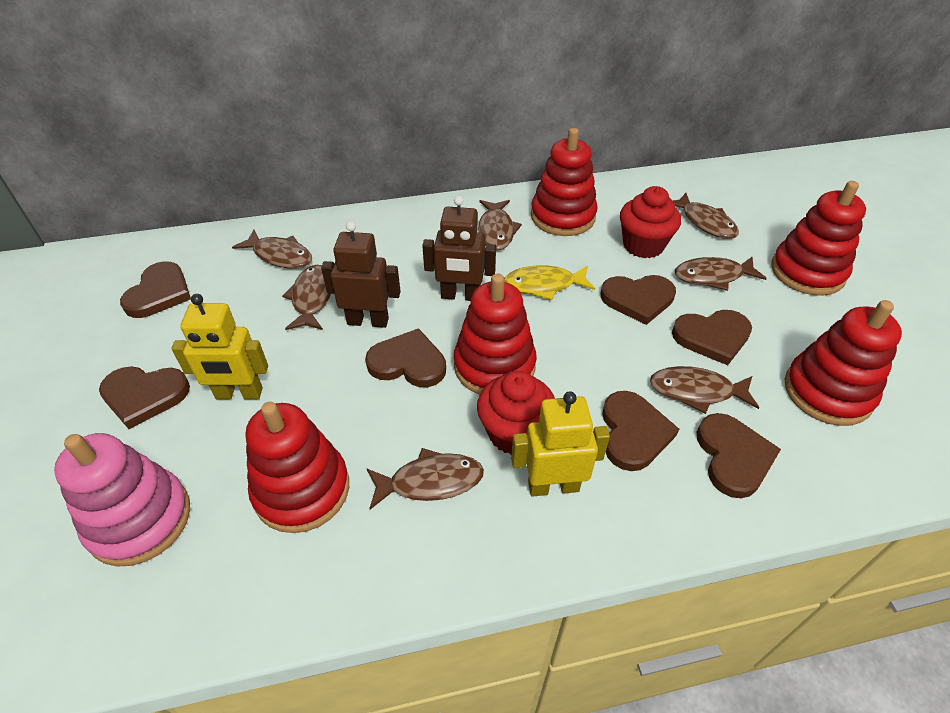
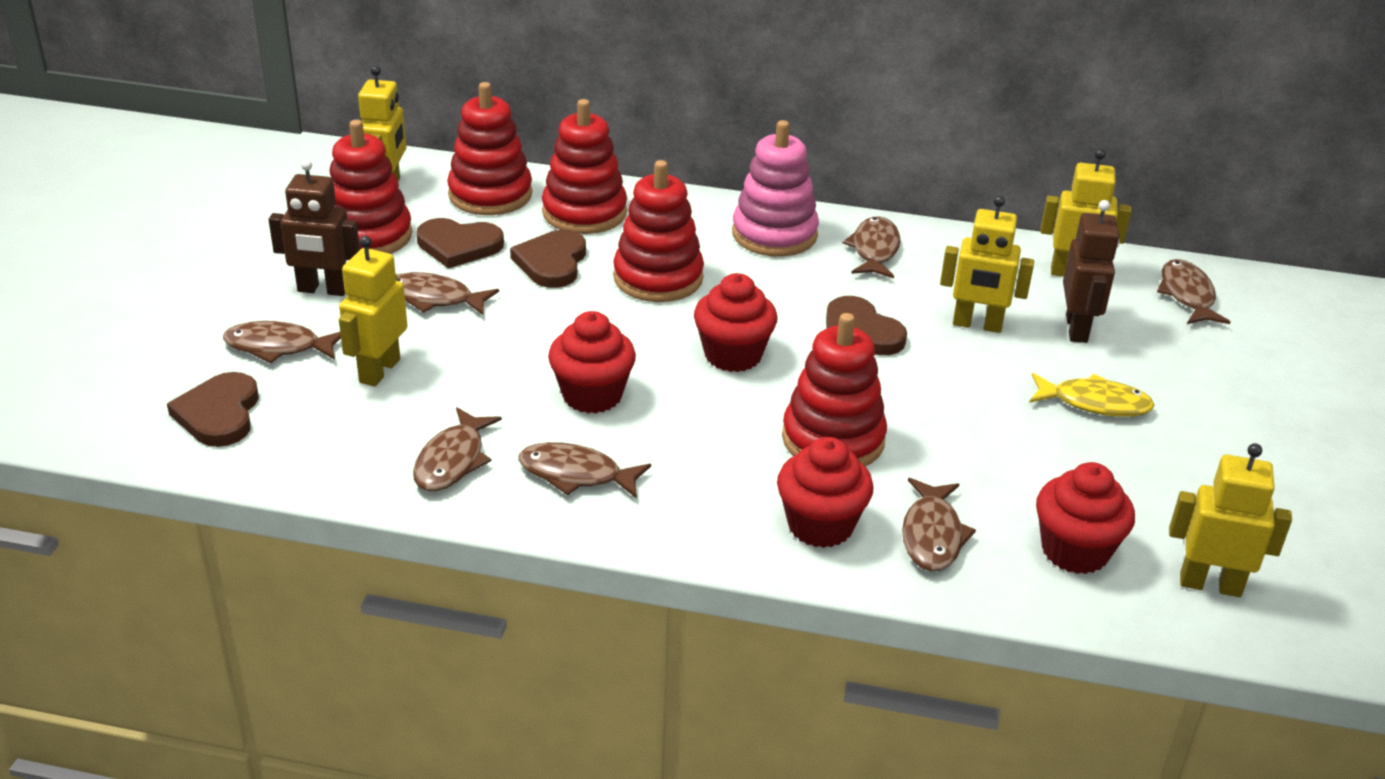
brown heart: [99,366,190,429] [120,261,191,318] [365,328,446,387] [601,275,676,325] [602,391,679,471] [672,310,752,365] [697,413,781,498] = 7 -> [167,372,259,447] [416,218,504,268] [510,230,586,288] [826,296,907,355] = 4
red cupcake: [477,371,555,455] [620,186,681,258] = 2 -> [548,311,636,413] [694,273,777,372] [777,437,873,548] [1036,462,1135,574] = 4
yellow robot: [171,294,268,399] [511,391,610,497] = 2 -> [339,236,408,387] [358,66,406,181] [940,195,1034,333] [1040,149,1131,277] [1169,443,1292,597] = 5

